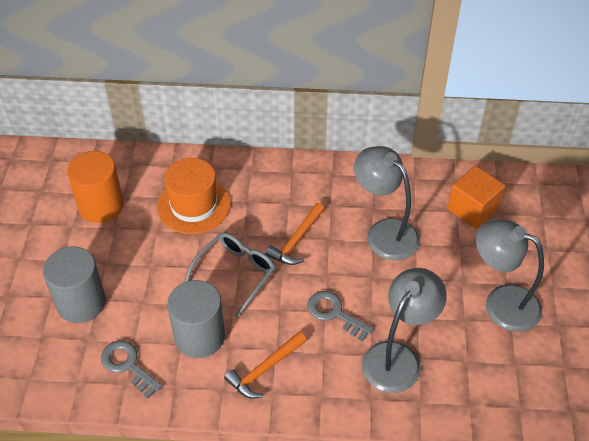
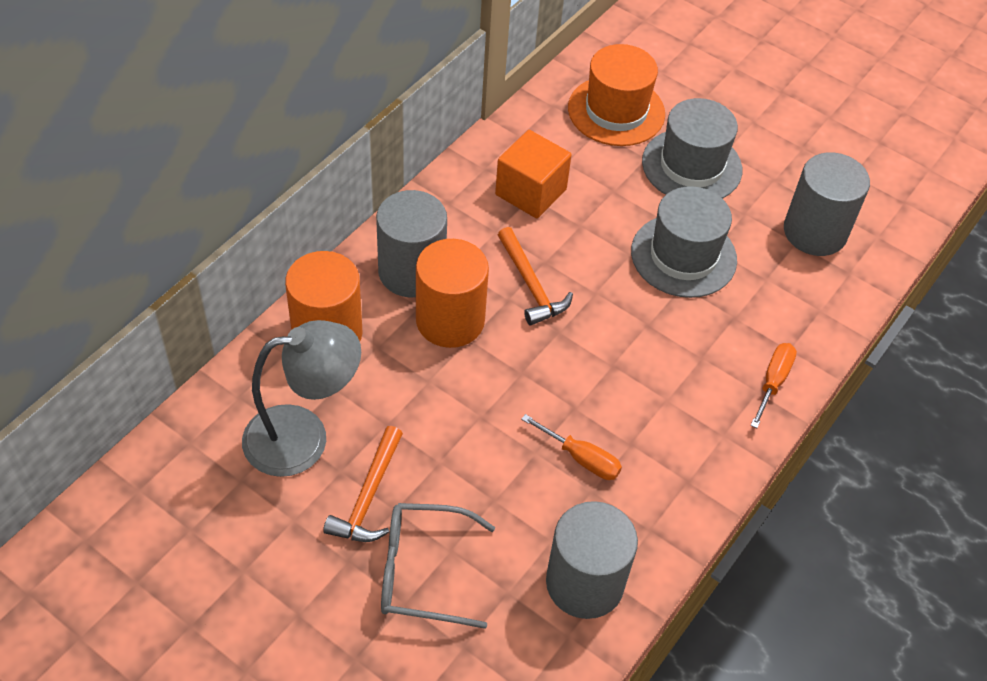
grey cylinder: [43,246,106,323] [167,280,225,358] = 2 -> [376,190,447,297] [546,501,638,619] [784,152,870,256] = 3
grey hat: none = 0 -> [631,186,737,298] [642,98,742,199] = 2
grey key: [101,340,162,399] [308,291,373,342] = 2 -> none = 0
grey lamp: [354,146,420,260] [362,268,447,393] [476,219,544,332] = 3 -> [242,320,361,477] = 1
orange cylinder: [67,151,124,223] = 1 -> [285,251,363,341] [416,239,489,348] = 2
orange screwdriver: none = 0 -> [521,414,622,480] [751,343,797,428] = 2

